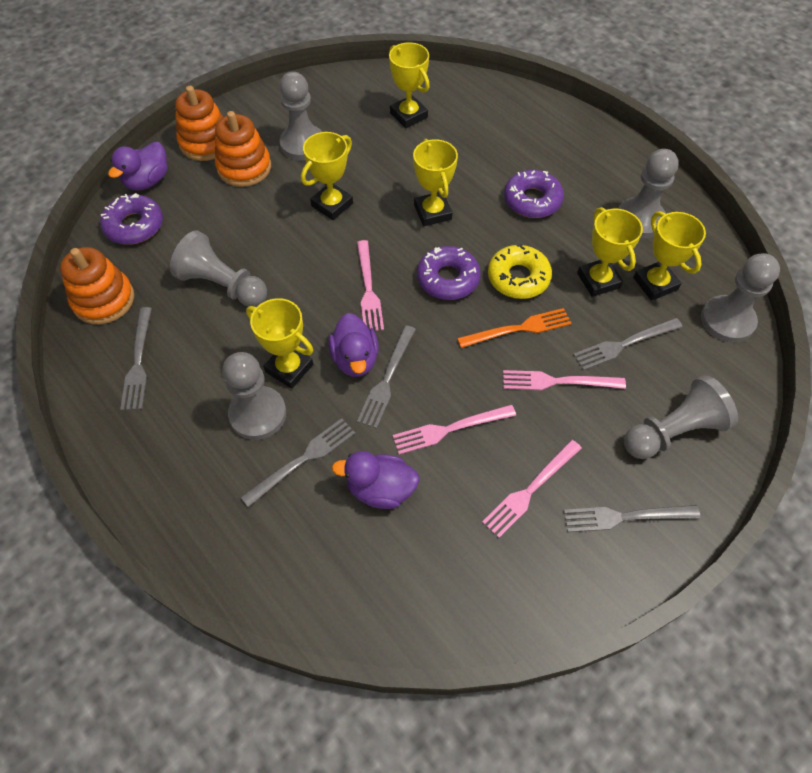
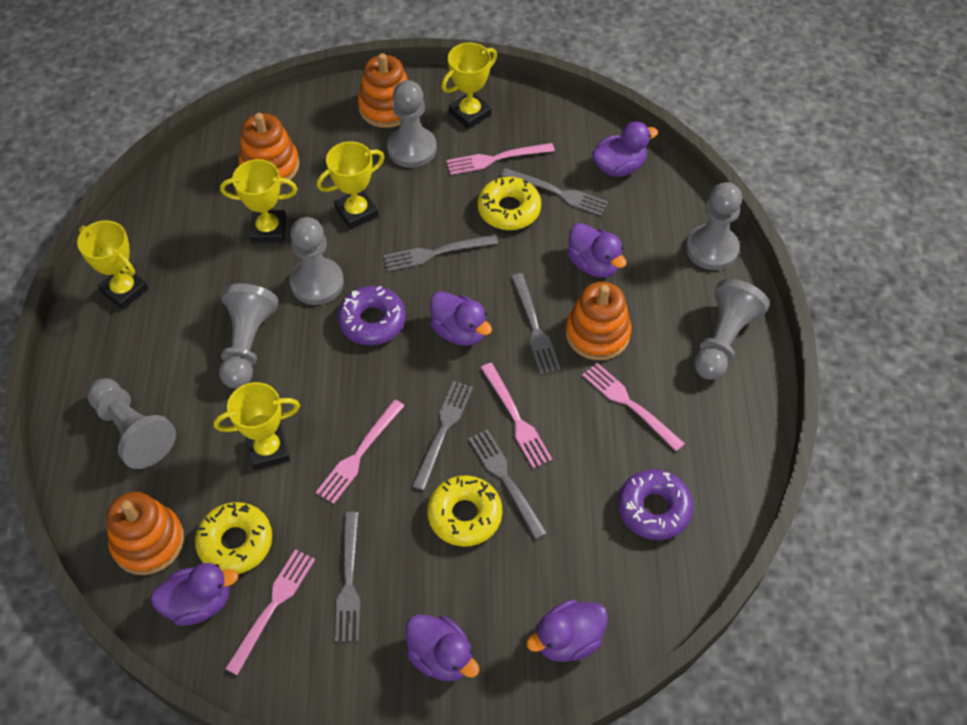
grey fork: [120,307,152,410] [240,418,355,507] [357,325,416,429] [564,505,701,532] [573,318,682,371] = 5 -> [335,512,360,642] [384,235,498,271] [412,381,473,491] [468,429,547,539] [501,168,608,216] [511,273,560,374] = 6
orange fork: [457,308,571,348] = 1 -> none = 0
orange stacking toy: [60,247,134,324] [175,86,223,161] [215,111,271,187] = 3 -> [106,492,184,575] [239,113,299,186] [358,53,408,128] [566,282,632,360] = 4
pink fork: [357,240,384,331] [392,405,516,455] [482,440,582,538] [503,370,626,390] = 4 -> [225,549,315,675] [316,400,404,504] [446,143,555,175] [481,363,552,468] [582,363,685,451] = 5
purple donut: [100,193,163,245] [417,246,480,300] [504,170,564,218] = 3 -> [338,286,406,345] [618,469,693,540] = 2
purple duck: [108,142,167,190] [328,313,379,377] [332,451,419,509] = 3 -> [150,563,239,626] [406,614,480,681] [430,291,492,346] [526,599,608,662] [567,223,626,278] [592,122,658,177] = 6
yellow donut: [488,244,552,299] = 1 -> [195,502,272,574] [427,475,502,547] [478,177,541,230] = 3
yellow trophy: [246,298,313,389] [301,132,353,220] [389,42,430,128] [413,139,458,226] [577,207,643,297] [633,211,706,301] = 6 -> [77,220,148,310] [214,382,300,470] [220,159,297,243] [317,141,384,229] [441,43,497,129] = 5

